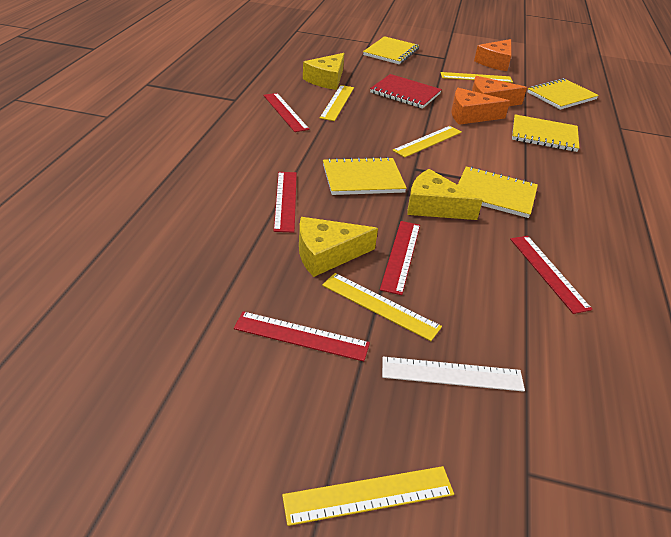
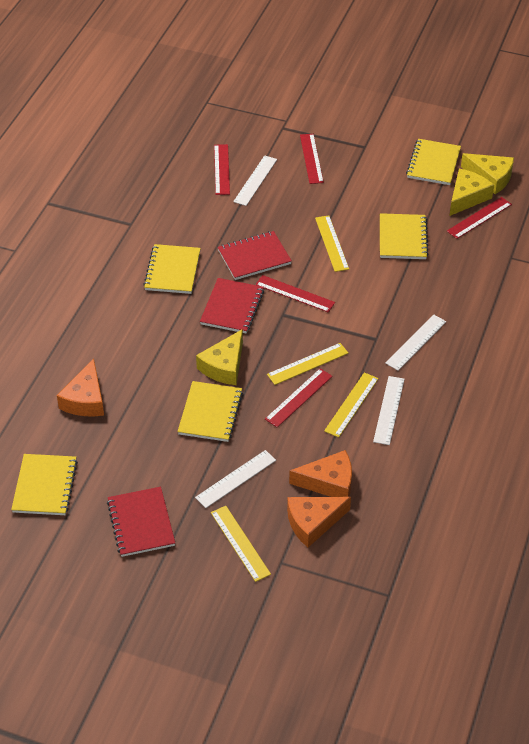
red notebook: [370,74,442,109] = 1 -> [107,487,175,557] [200,278,264,334] [218,231,292,280] = 3
white ruler: [382,357,525,392] = 1 -> [195,450,276,508] [233,155,277,206] [373,376,405,445] [385,314,446,371] = 4
yellow ruler: [282,466,454,526] [320,85,354,121] [322,273,442,341] [393,126,462,158] [440,72,513,83] = 5 -> [211,506,271,582] [267,343,348,385] [315,215,349,272] [324,372,379,438] = 4

